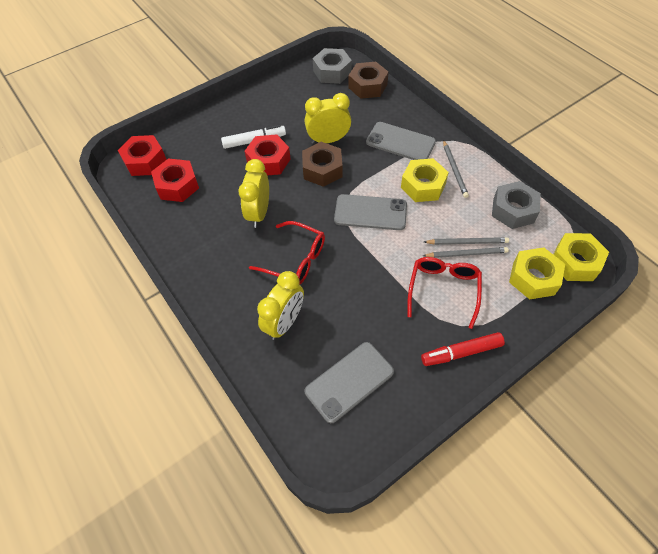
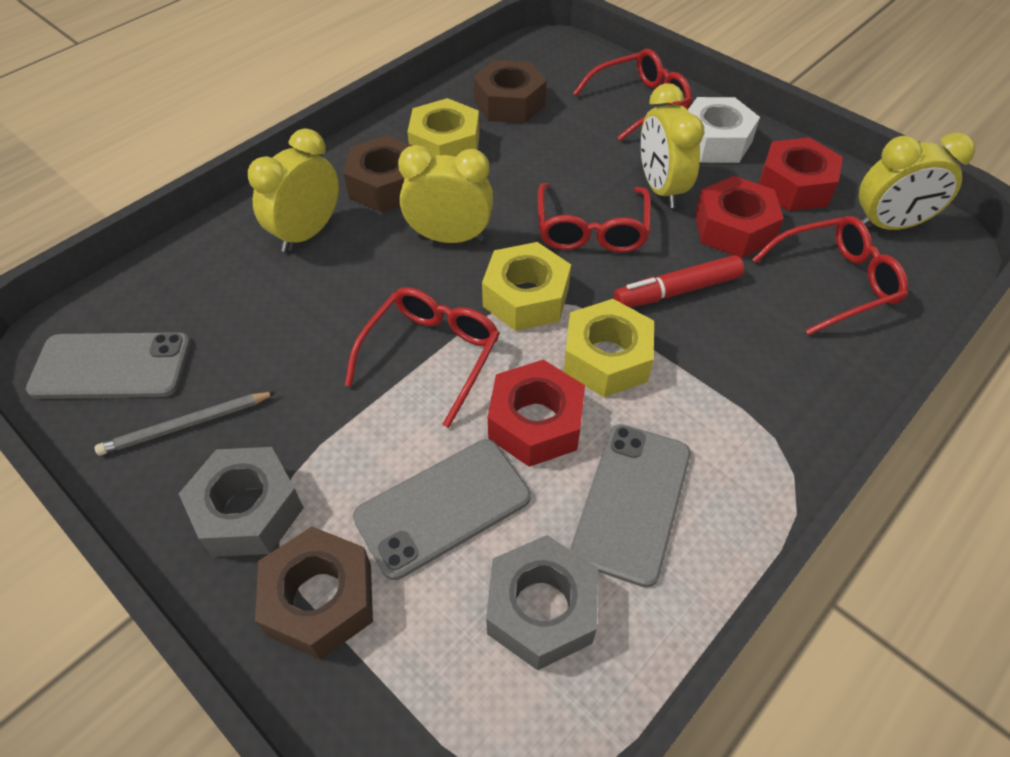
brown nut: [302,142,342,187] [348,62,389,99] = 2 -> [255,527,373,660] [344,135,412,212] [473,60,547,123] = 3
grey pencil: [423,247,509,258] [424,237,509,245] [443,140,469,198] = 3 -> [95,392,276,456] = 1
red glasses: [249,221,325,285] [408,257,482,329] = 2 -> [345,287,500,428] [538,183,651,253] [573,49,692,141] [752,216,908,335] = 4
white marker: [221,125,286,149] = 1 -> none = 0
white nut: none = 0 -> [688,97,760,163] = 1
yellow clock: [238,159,269,228] [257,271,304,340] [305,93,351,144] = 3 -> [248,128,339,252] [398,145,494,243] [641,83,704,208] [859,132,975,230] = 4

